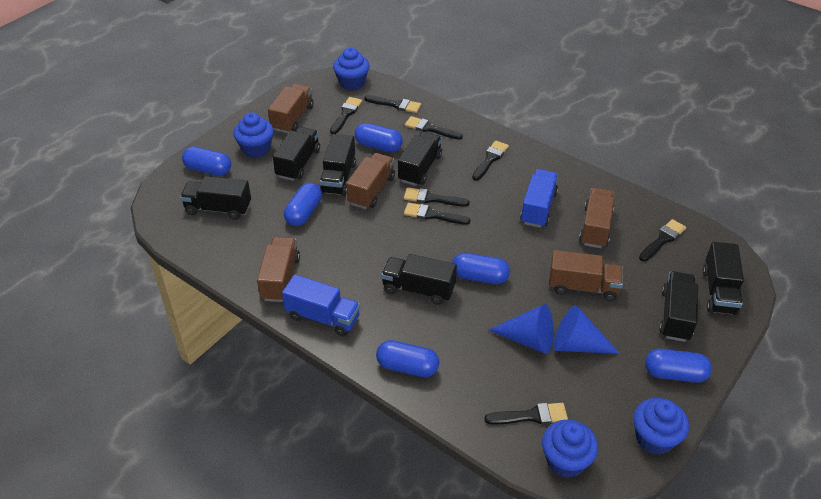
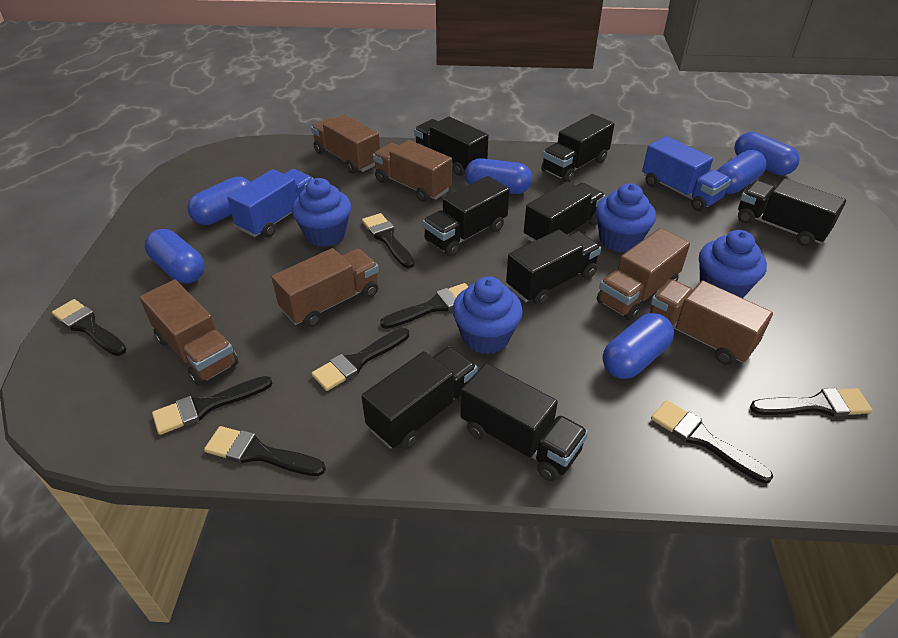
black truck: [180,176,251,220] [273,127,320,181] [319,134,356,196] [381,254,457,305] [398,132,442,186] [659,271,698,342] [703,242,744,316] = 7 -> [361,346,478,449] [414,117,488,176] [423,176,510,257] [461,363,588,482] [506,230,601,305] [524,182,605,242] [541,114,615,182] [738,178,846,246] = 8
blue cone: [489,304,553,354] [554,306,620,354] = 2 -> none = 0
brown truck: [257,237,300,302] [268,84,314,133] [346,153,395,209] [549,250,623,301] [579,188,615,248] = 5 -> [140,280,238,386] [271,248,379,327] [311,115,380,174] [373,140,452,202] [597,228,690,321] [650,279,773,365] = 6

